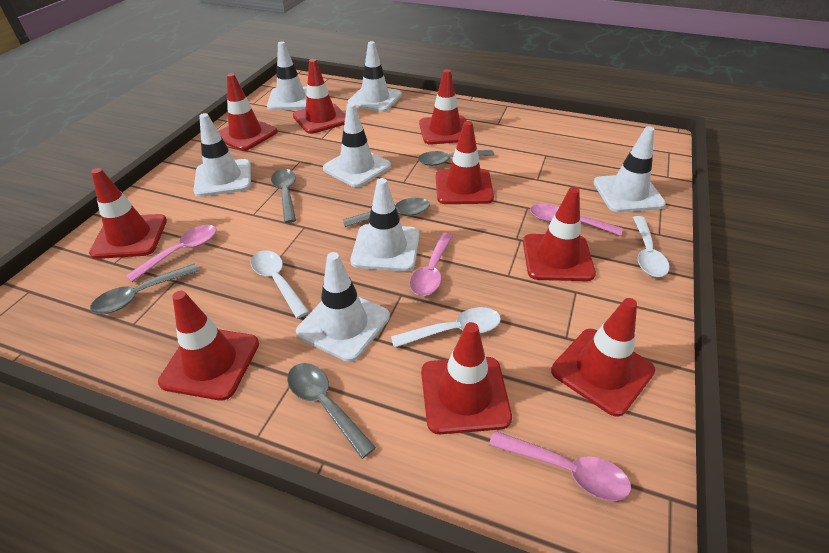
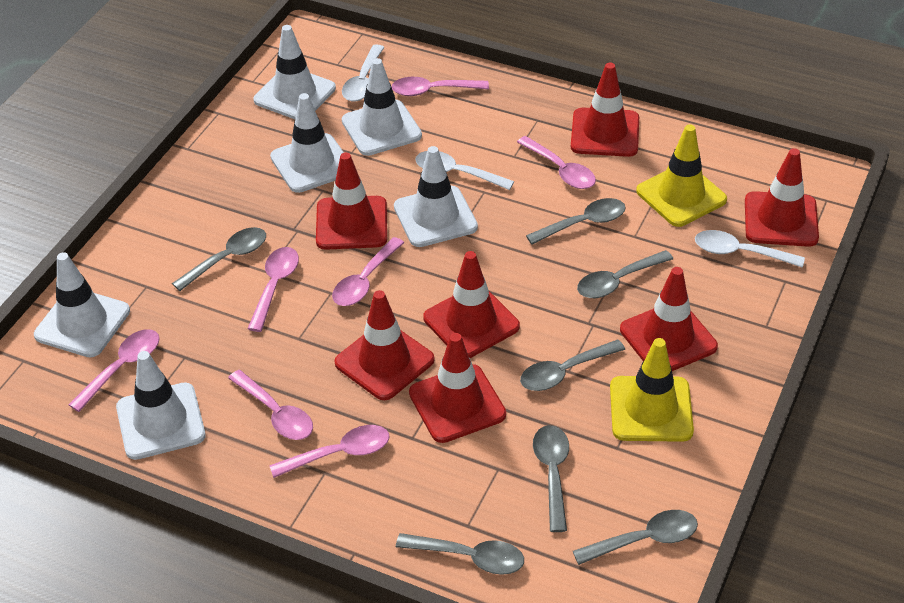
grey spoon: [90,264,199,314] [271,169,296,223] [287,363,376,459] [343,198,430,227] [418,150,495,166] = 5 -> [172,227,266,291] [396,533,524,575] [520,340,625,391] [526,198,626,245] [533,425,569,532] [573,510,698,565] [577,250,673,298] = 7
pink spoon: [126,225,216,282] [410,233,453,296] [489,431,631,501] [530,204,623,236] = 4 -> [69,329,160,412] [228,370,313,440] [247,247,299,332] [269,425,390,478] [332,237,404,306] [391,77,489,96] [517,136,596,189] = 7
red traffic cone: [89,168,167,259] [158,291,259,400] [218,73,278,151] [293,59,346,134] [419,69,466,144] [421,322,512,434] [436,121,494,204] [523,187,596,281] [551,298,655,417] = 9 -> [316,153,387,250] [334,290,434,400] [409,333,506,443] [423,251,520,358] [571,63,639,157] [620,267,718,371] [745,148,819,247] = 7
white traffic cone: [193,113,251,197] [267,41,307,110] [296,252,390,362] [323,103,391,187] [348,41,402,112] [351,178,420,271] [593,126,666,212] = 7 -> [34,252,130,358] [116,351,206,460] [254,25,336,119] [270,93,344,193] [342,58,422,156] [394,146,478,247] = 6
yellow traffic cone: none = 0 -> [610,338,694,442] [636,124,727,227] = 2

